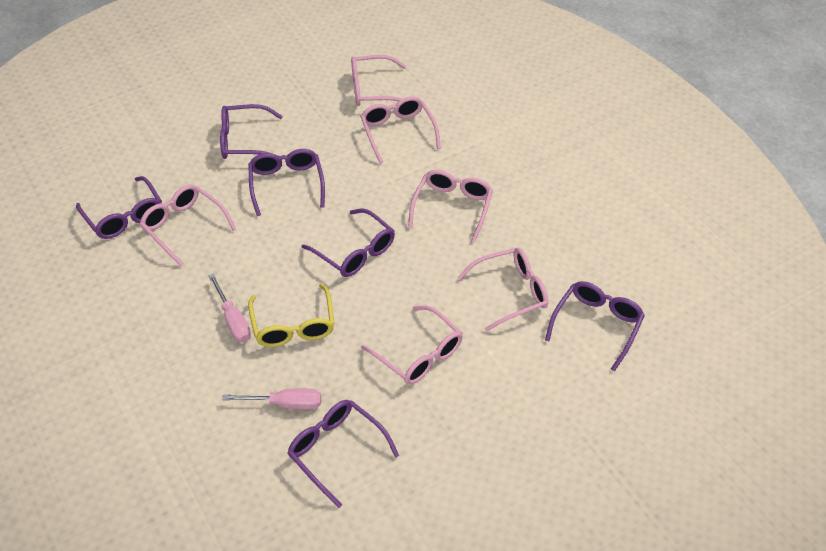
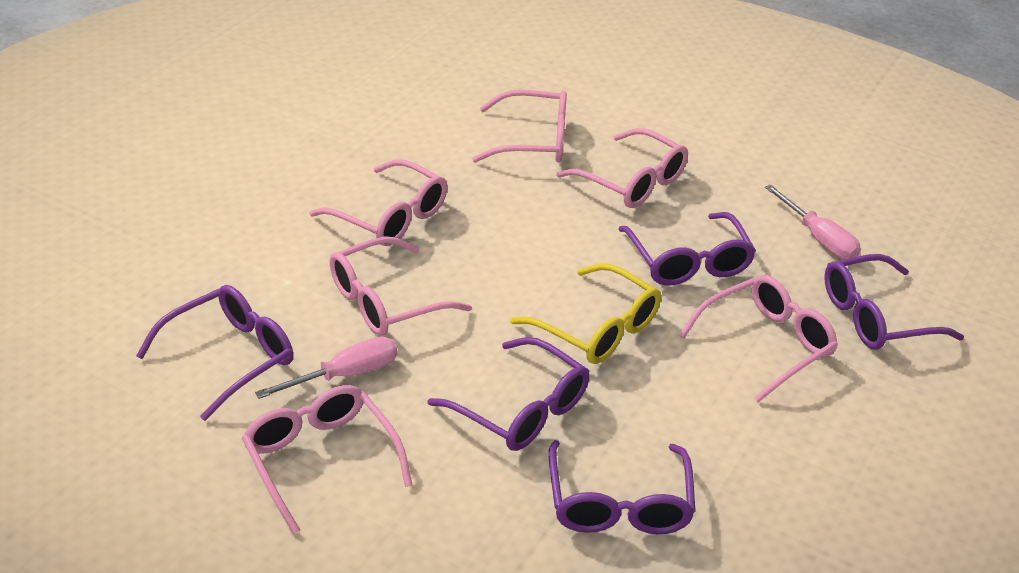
purple glasses: [76,176,162,239] [220,104,283,159] [248,149,325,216] [287,400,399,508] [301,208,395,277] [545,281,645,372] = 6 -> [136,285,293,421] [428,337,589,451] [548,440,696,534] [618,212,756,286] [824,254,964,350] = 5

